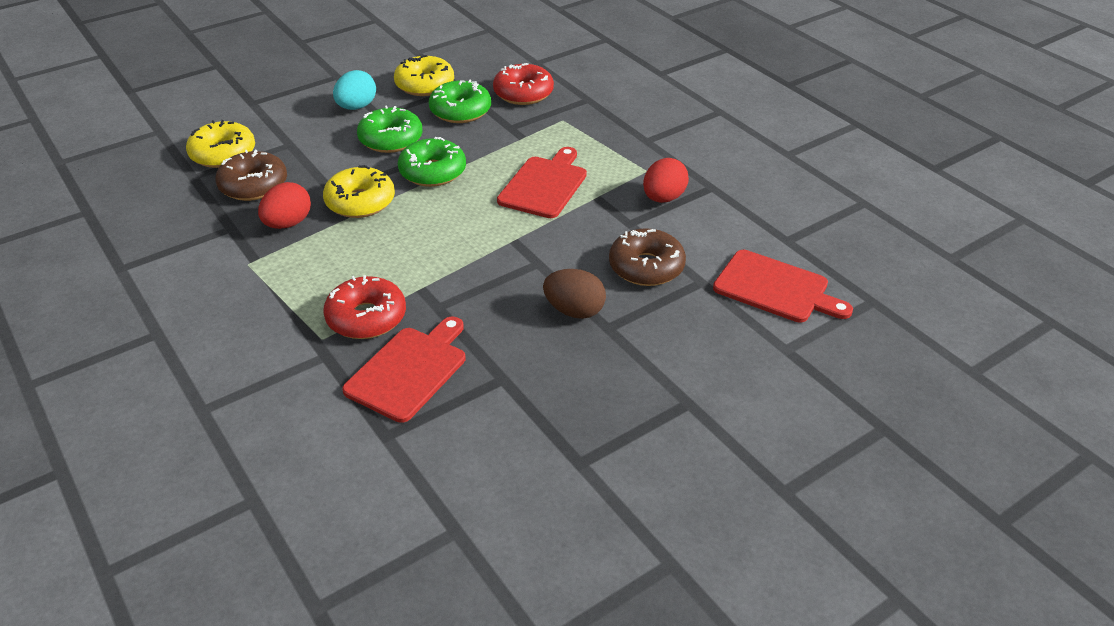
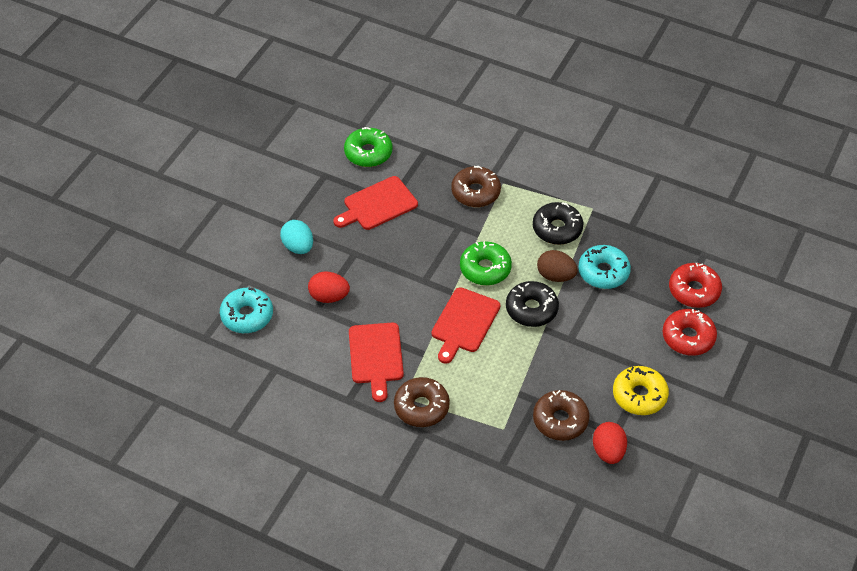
black donut: none = 0 -> [506,281,559,327] [533,202,583,245] = 2
brown donut: [215,150,287,201] [609,228,686,286] = 2 -> [394,377,450,427] [451,166,501,207] [533,390,589,441] = 3
green donut: [357,106,423,153] [398,137,466,187] [429,80,491,123] = 3 -> [344,127,392,167] [460,241,512,286] = 2
turquoise donut: none = 0 -> [220,288,273,333] [578,245,631,289] = 2
yellow donut: [186,120,255,168] [323,165,395,218] [394,55,454,96] = 3 -> [613,366,669,415] = 1

